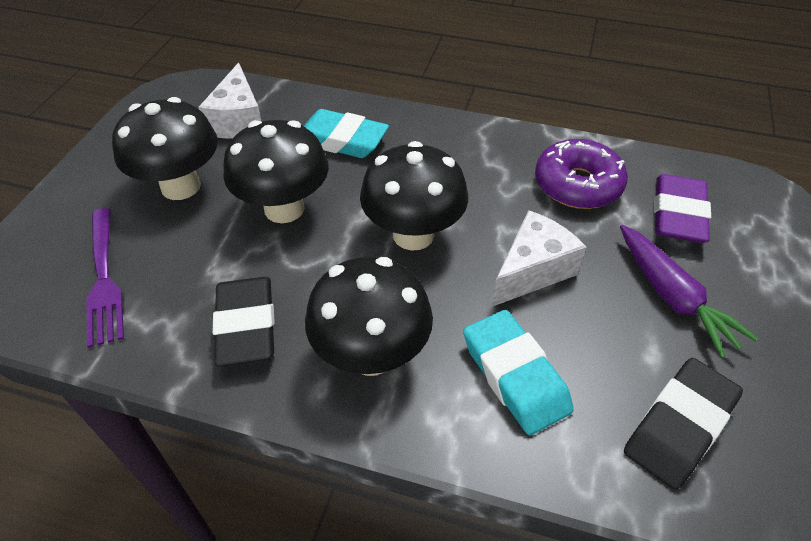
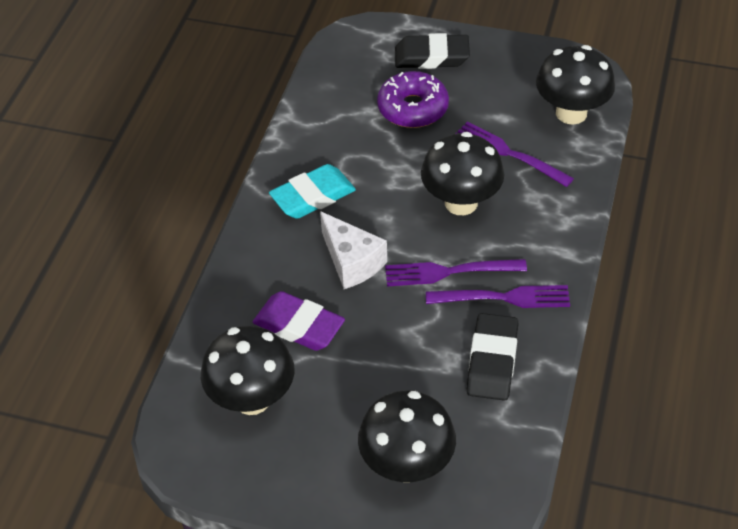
purple carrot: [620,225,758,358] = 1 -> none = 0
purple fork: [86,208,124,348] = 1 -> [385,259,527,286] [426,285,570,308] [455,122,574,187] = 3
turquoise eraser: [304,109,389,158] [463,310,574,435] = 2 -> [269,164,356,219] = 1
white cheese: [198,63,262,139] [491,210,586,307] = 2 -> [320,211,387,289] = 1

